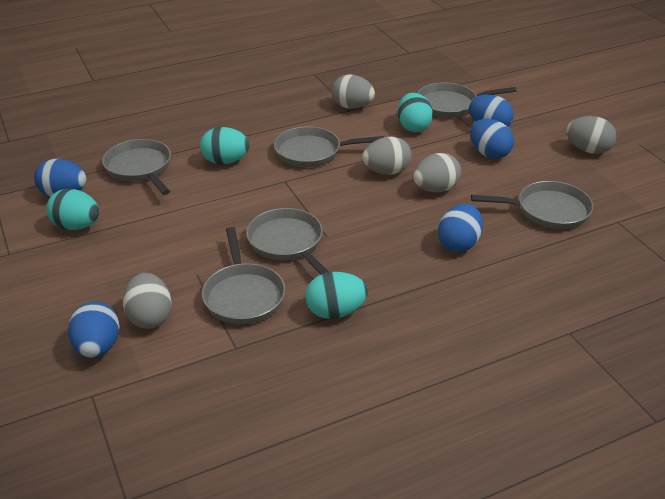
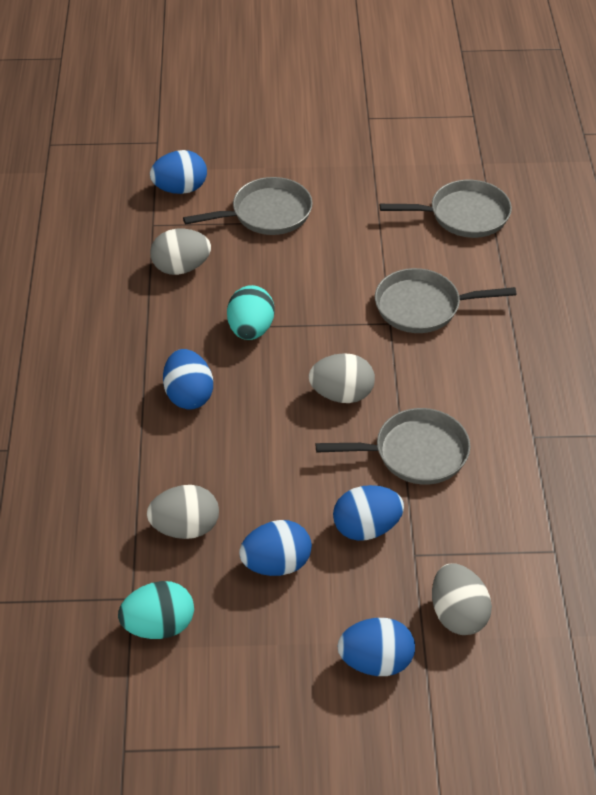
grey egg: [123,273,172,329] [331,75,375,109] [362,137,412,175] [413,153,461,192] [566,116,616,154] = 5 -> [147,485,219,539] [150,229,211,275] [309,353,375,403] [432,564,492,635] = 4
grey pan: [102,139,171,195] [202,227,285,324] [246,208,329,275] [274,126,384,167] [417,83,516,118] [471,181,593,229] = 6 -> [183,177,313,235] [316,408,470,485] [375,268,516,333] [380,180,512,238] = 4
turquoise egg: [46,189,99,230] [200,127,250,164] [306,272,368,319] [398,93,433,132] = 4 -> [118,581,194,639] [227,285,275,340] = 2

